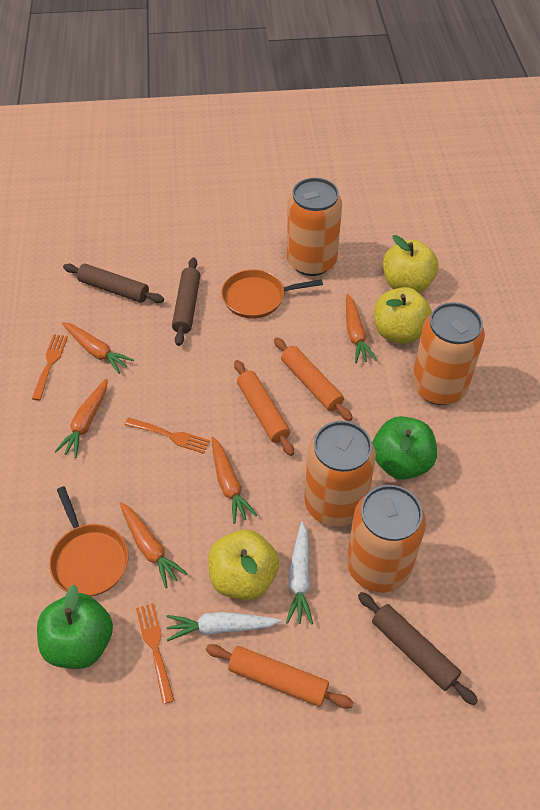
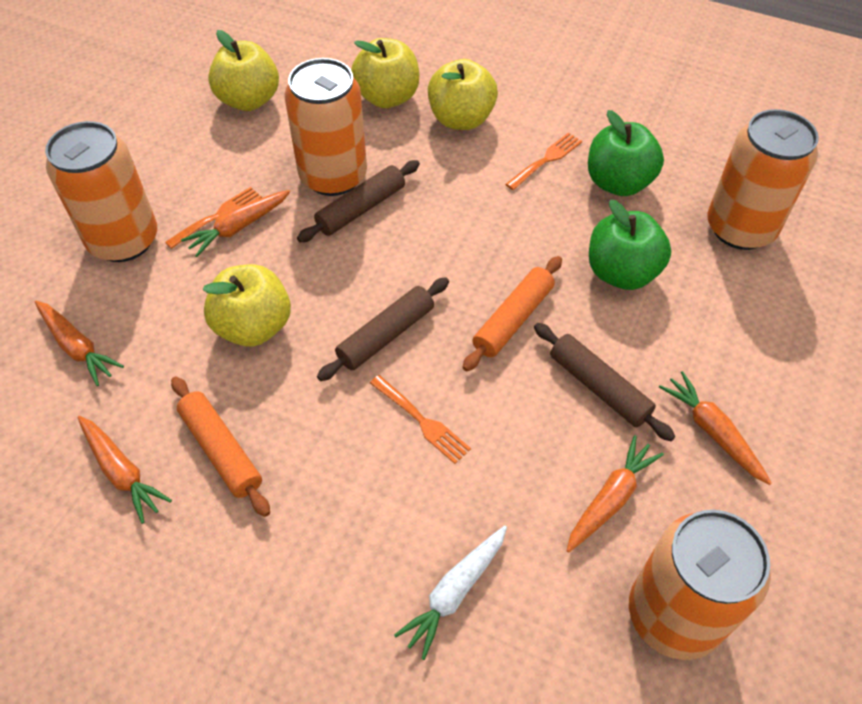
orange pan: [49,486,129,596] [221,269,323,319] = 2 -> none = 0
orange rolling pin: [206,644,354,709] [234,360,294,456] [274,338,353,421] = 3 -> [171,377,270,517] [462,256,562,371] = 2
white carrot: [166,612,281,641] [286,522,313,625] = 2 -> [394,526,507,660] = 1
yellow apple: [208,529,279,600] [374,287,432,344] [383,235,439,293] = 3 -> [203,264,291,347] [208,30,279,111] [351,38,419,108] [428,59,498,130] = 4

